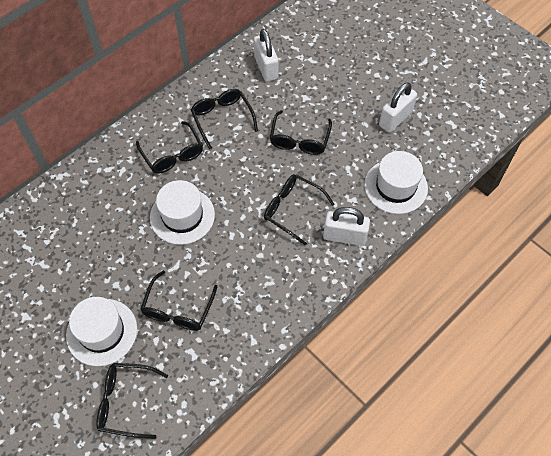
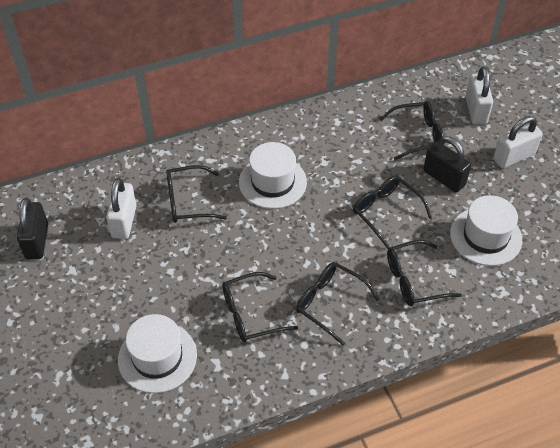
black padlock: none = 0 -> [17,198,48,260] [423,136,471,192] = 2

